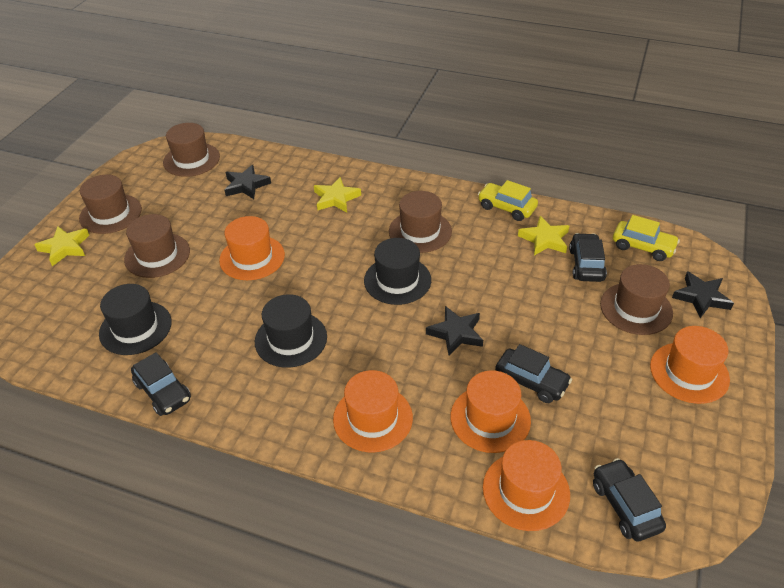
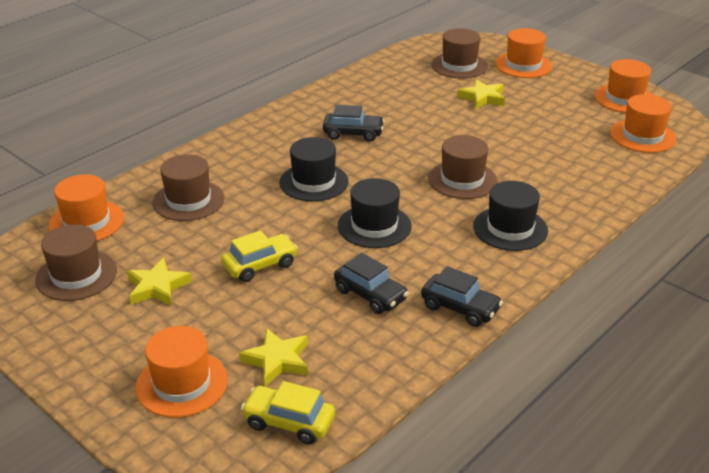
black car: [131,352,191,416] [495,344,572,403] [569,233,607,282] [593,458,666,542] = 4 -> [323,105,385,142] [334,253,409,314] [421,266,503,327] = 3
black star: [224,165,271,199] [426,306,483,356] [672,271,734,318] = 3 -> none = 0
brown hat: [79,175,142,234] [124,214,190,278] [163,123,220,177] [389,191,452,253] [600,264,673,335] = 5 -> [35,224,117,301] [153,154,224,221] [428,135,497,199] [431,28,488,78] = 4

